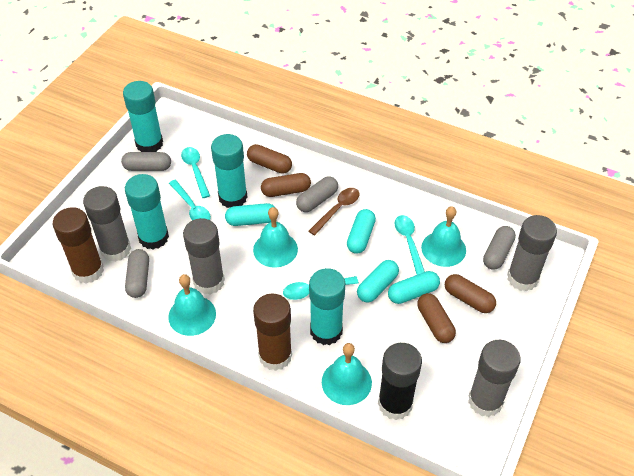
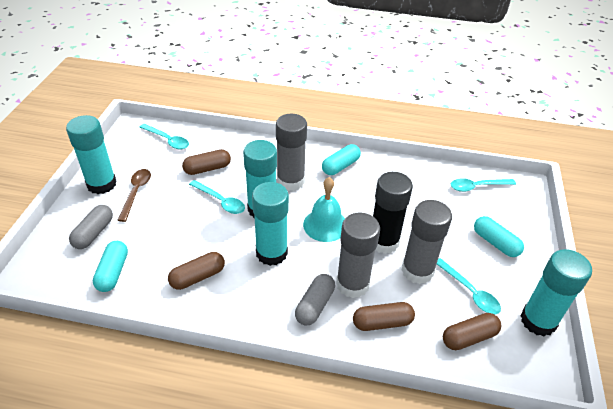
brown glue stick: [53,207,104,284] [253,293,292,371] = 2 -> none = 0
grey capsule: [121,152,171,171] [125,249,149,298] [296,176,338,212] [483,226,516,270] = 4 -> [69,205,113,249] [295,274,335,325] = 2
grey glue stick: [83,186,131,262] [183,218,225,295] [468,340,521,417] [507,215,557,291] = 4 -> [276,114,307,191] [336,213,380,298] [401,200,452,284] = 3
turquoise bell: [168,274,216,336] [253,207,298,268] [322,343,372,405] [421,206,466,267] = 4 -> [303,177,345,242] = 1
turquoise capsule: [225,203,275,226] [347,209,376,254] [357,260,399,303] [388,271,440,304] = 4 -> [93,241,128,292] [322,144,361,175] [474,216,524,257] = 3

